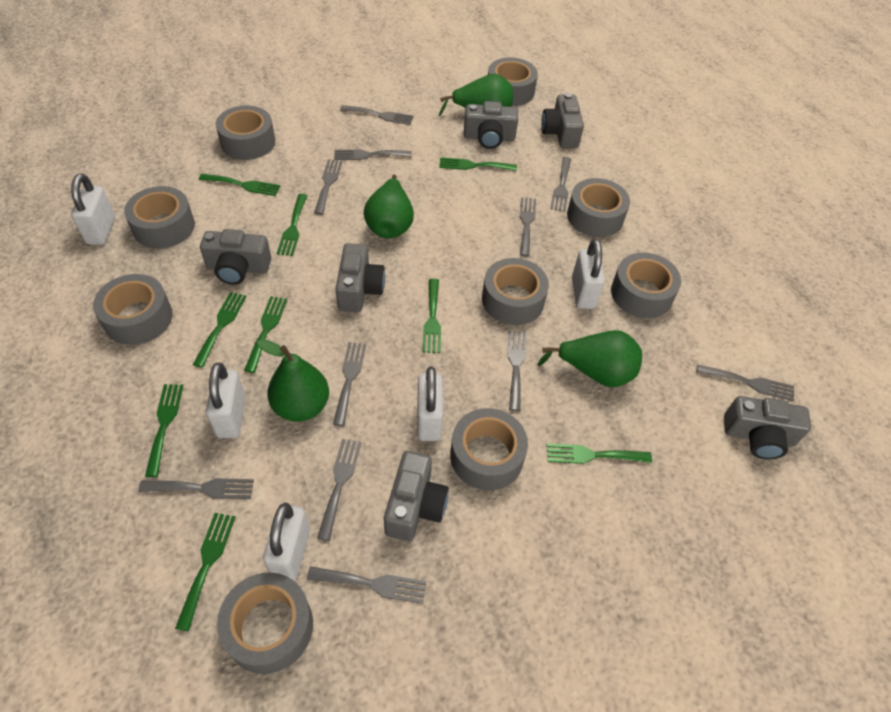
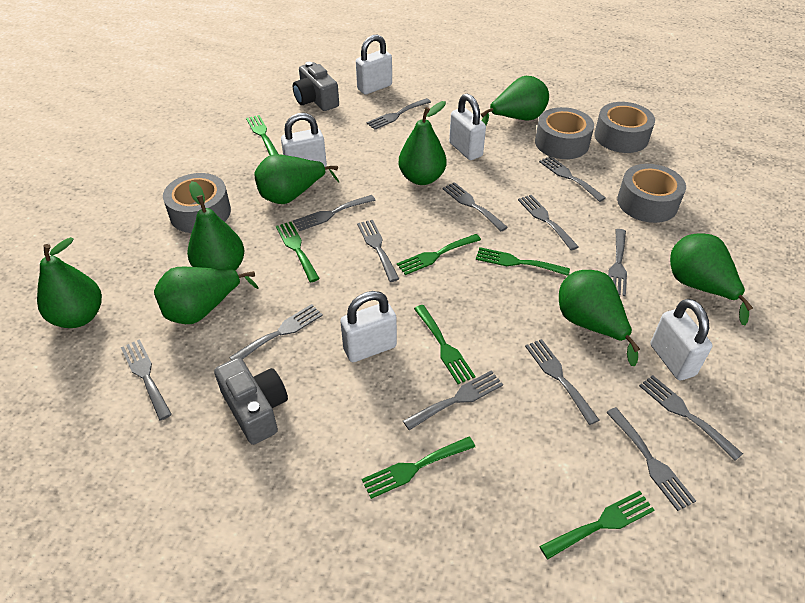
green fork: [145,384,183,477] [175,513,235,631] [193,292,247,368] [199,174,281,196] [244,296,287,373] [277,194,307,256] [422,279,441,353] [439,157,517,171] [547,444,652,464] = 9 -> [246,115,278,155] [276,222,320,282] [362,437,475,499] [397,234,481,275] [414,305,476,384] [476,247,570,276] [539,491,654,559] = 7
green pear: [257,339,329,422] [364,175,414,238] [439,74,513,116] [537,330,642,388] = 4 -> [37,237,102,328] [154,267,259,324] [187,181,245,271] [255,154,339,204] [398,101,446,185] [481,76,549,125] [559,270,640,366] [670,233,753,325] = 8
grey camera: [200,229,271,285] [335,243,385,312] [384,451,449,541] [464,101,518,149] [541,93,584,148] [724,396,811,459] = 6 -> [214,357,288,445] [293,62,339,111] = 2
grey fork: [138,478,254,499] [307,566,427,604] [314,159,342,215] [317,439,361,541] [333,342,366,426] [334,149,412,160] [340,105,413,125] [507,330,526,411] [520,197,536,257] [550,157,571,212] [697,365,794,401] = 11 -> [121,339,172,420] [229,304,323,360] [293,195,376,231] [357,220,399,282] [367,98,431,130] [403,371,503,430] [442,182,508,231] [518,195,579,250] [525,339,599,425] [539,156,606,202] [606,407,696,511] [608,229,627,296] [639,375,743,461] = 13
grey tape: [93,274,173,345] [124,186,195,248] [216,105,275,160] [217,572,313,674] [450,408,528,490] [482,258,549,325] [488,57,538,106] [567,178,630,237] [611,253,681,318] = 9 -> [163,173,231,233] [535,107,594,159] [594,102,655,153] [617,164,686,223] = 4

